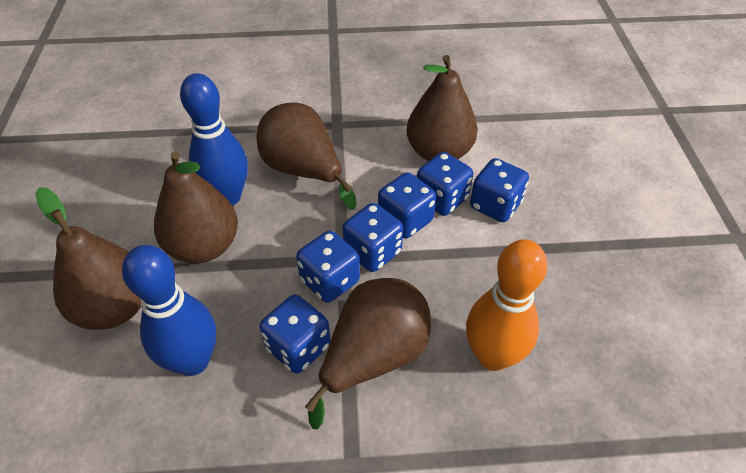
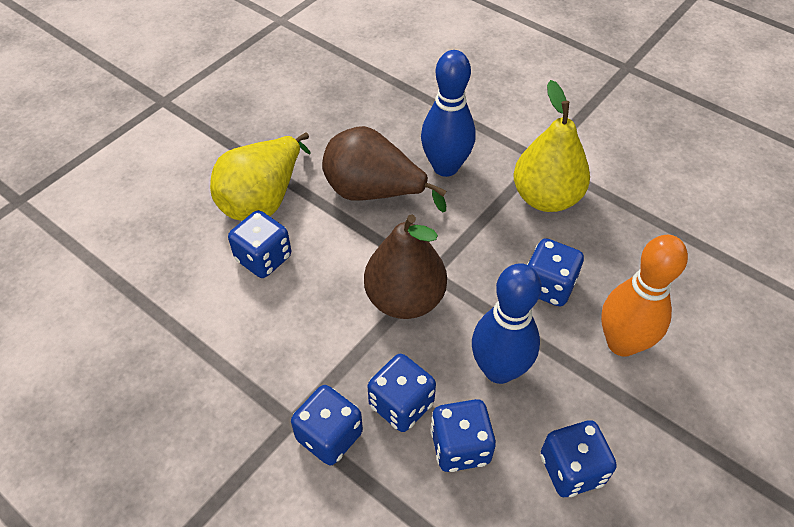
brown pear: [35,187,141,330] [154,151,238,264] [256,102,357,210] [305,278,431,429] [406,55,478,161] = 5 -> [322,126,446,213] [364,214,447,319] = 2
yellow pear: none = 0 -> [210,132,311,221] [513,80,590,212] = 2

